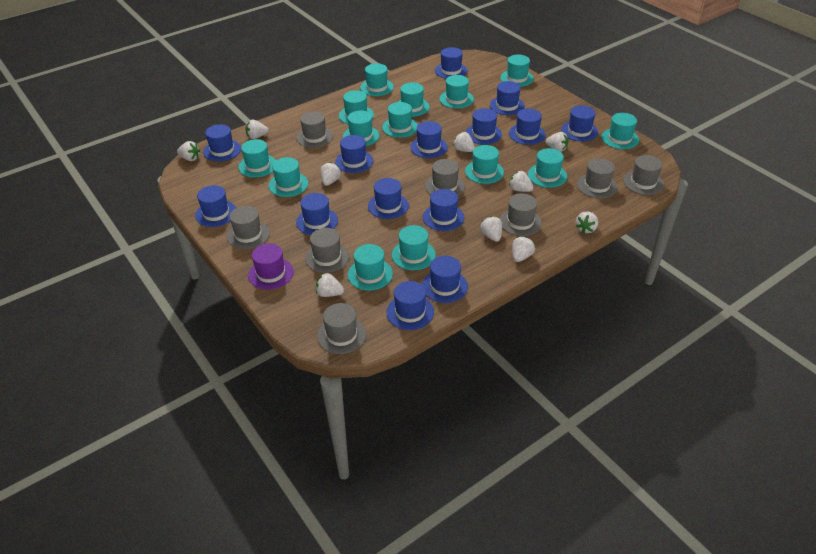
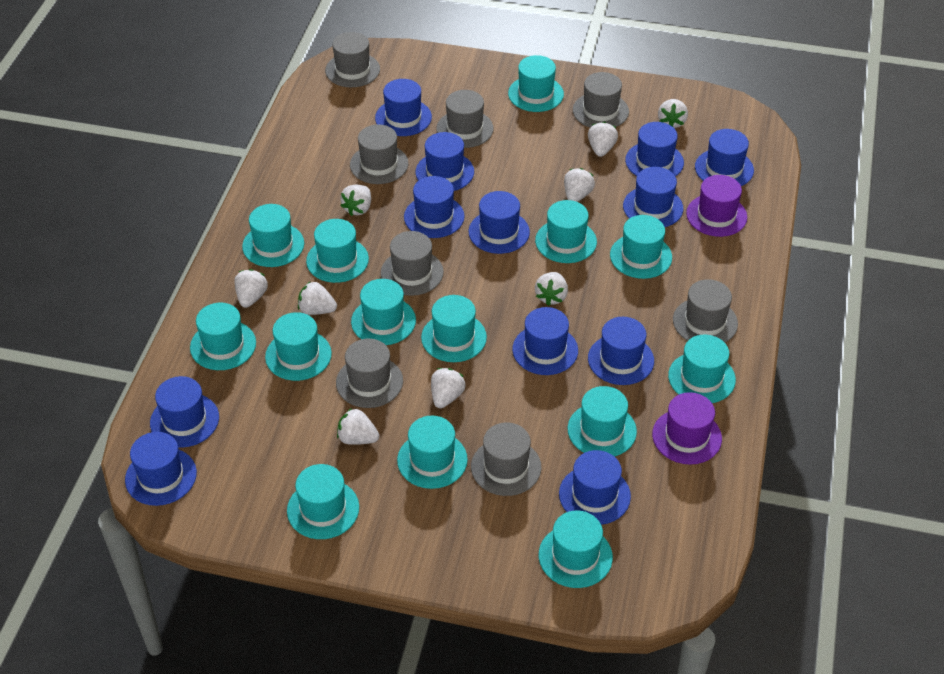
blue hat: [195,185,236,227] [203,124,241,162] [296,193,338,235] [335,135,373,173] [368,178,409,219] [386,281,434,330] [410,121,448,158] [422,256,468,303] [423,189,464,231] [435,47,467,79] [466,108,502,145] [490,81,525,115] [509,108,546,145] [561,106,598,142] = 14 -> [125,432,197,506] [150,376,219,448] [375,79,432,136] [404,176,465,238] [415,132,474,191] [469,191,530,254] [512,307,578,375] [559,450,631,525] [588,317,654,385] [623,167,683,227] [625,122,684,176] [695,129,754,186] = 12
purple hat: [248,243,294,290] = 1 -> [652,392,722,465] [686,175,747,237] = 2
white strawberry: [177,141,200,161] [246,120,268,139] [316,273,344,297] [320,162,341,186] [453,132,475,152] [480,216,502,242] [509,171,534,192] [512,237,535,262] [545,132,568,152] [576,211,598,233] = 10 -> [234,269,268,308] [298,281,337,315] [337,408,379,445] [340,185,371,216] [431,368,465,408] [535,272,568,306] [564,168,595,202] [588,122,618,157] [658,99,688,128] = 9

